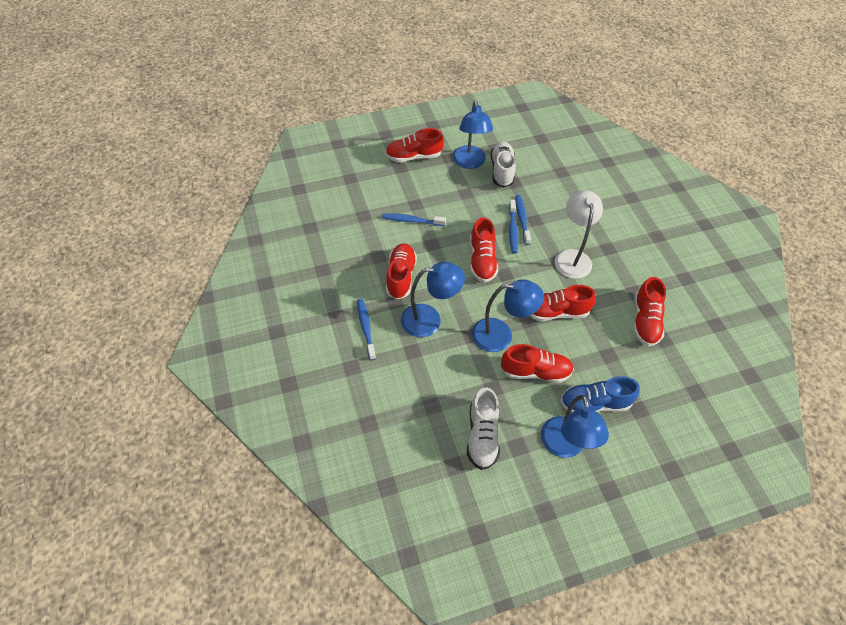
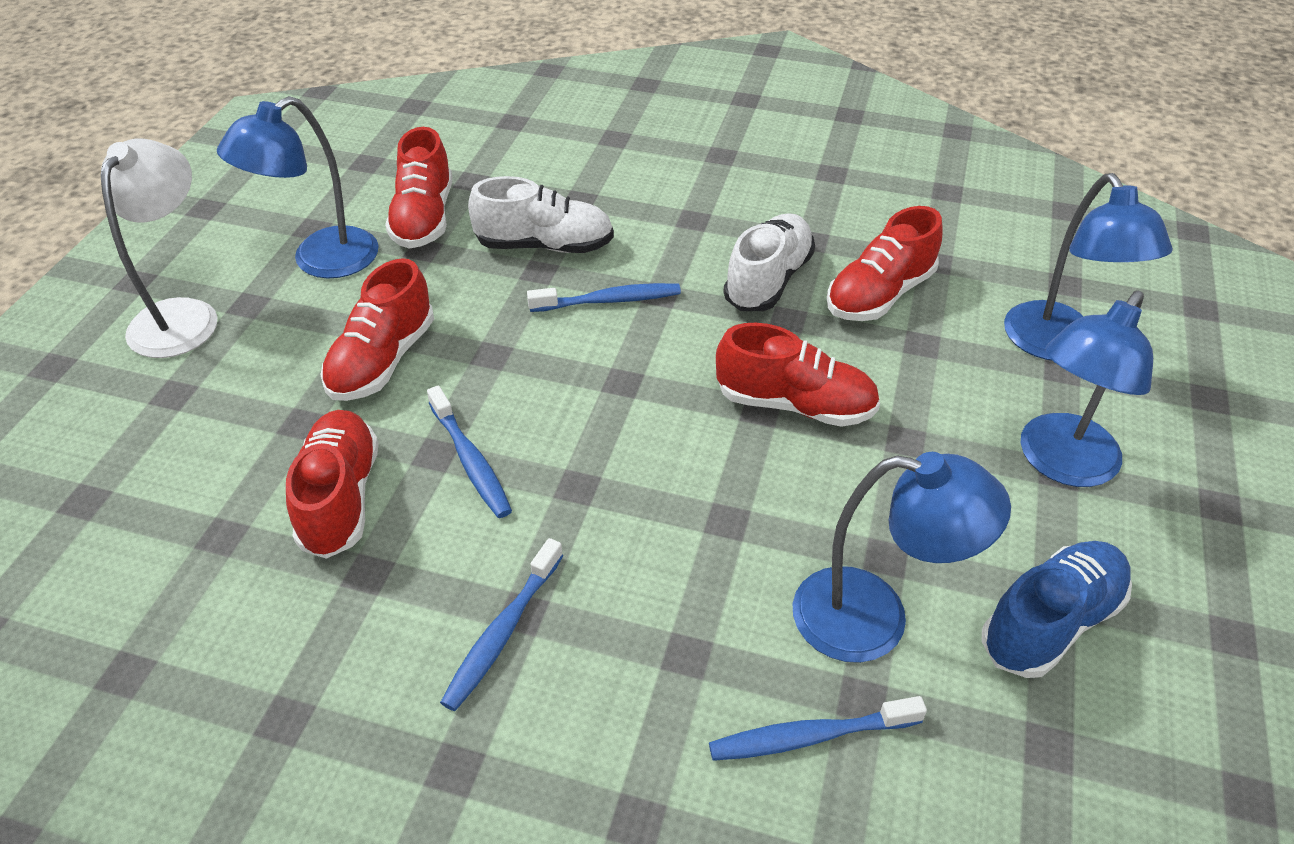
red shoe: [385,128,444,162] [386,243,417,299] [470,217,498,282] [501,344,574,383] [530,285,596,321] [634,277,666,346] = 6 -> [286,410,379,559] [321,258,434,401] [385,127,452,249] [716,323,880,427] [827,206,943,321] = 5

